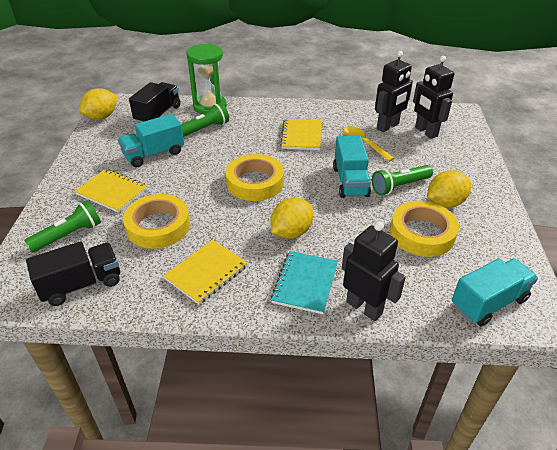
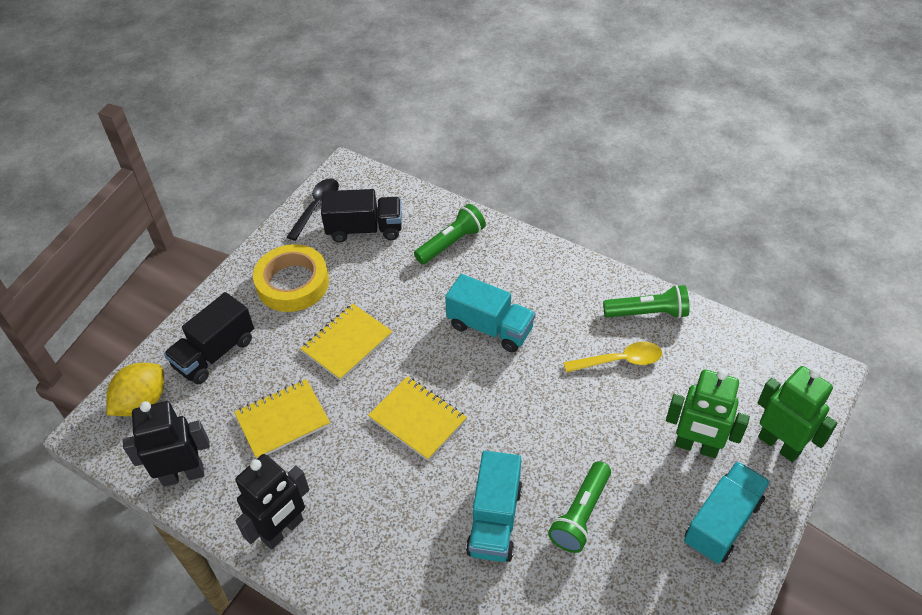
black robot: [342,221,406,321] [375,51,413,132] [413,56,454,139] = 3 -> [123,401,210,487] [235,454,309,550] = 2
black spoon: none = 0 -> [287,178,339,241] = 1
green hourglass: [187,44,227,114] = 1 -> none = 0
green robot: none = 0 -> [666,369,750,458] [758,366,837,462] = 2
turquoise notebook: [271,251,338,314] = 1 -> none = 0
yellow lemon: [79,88,117,120] [271,198,313,239] [427,170,471,208] = 3 -> [107,363,164,416] = 1
yellow tape: [123,194,190,249] [226,154,284,201] [390,201,459,257] = 3 -> [253,244,329,312] = 1

